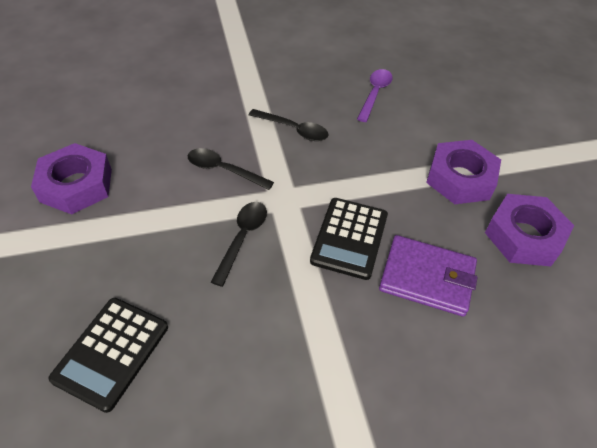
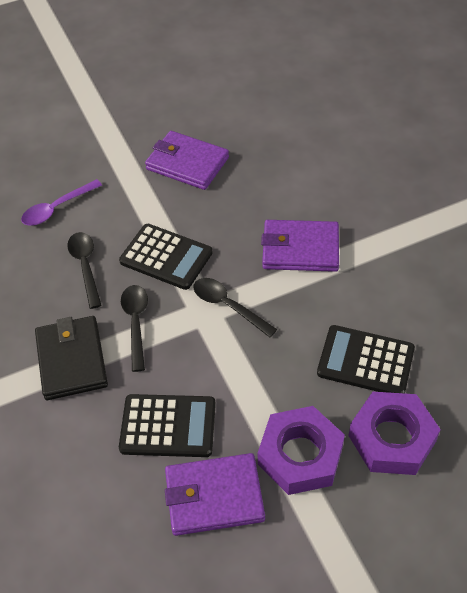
black calculator: [48,298,168,413] [310,198,388,280] = 2 -> [119,224,213,290] [119,394,216,457] [317,325,415,394] = 3
black wallet: none = 0 -> [35,316,108,400] = 1
purple nut: [31,143,112,214] [426,140,501,204] [485,194,574,267] = 3 -> [258,406,345,495] [349,392,441,475] = 2
purple wallet: [379,235,478,317] = 1 -> [145,131,229,190] [165,453,265,536] [261,220,339,272] = 3

